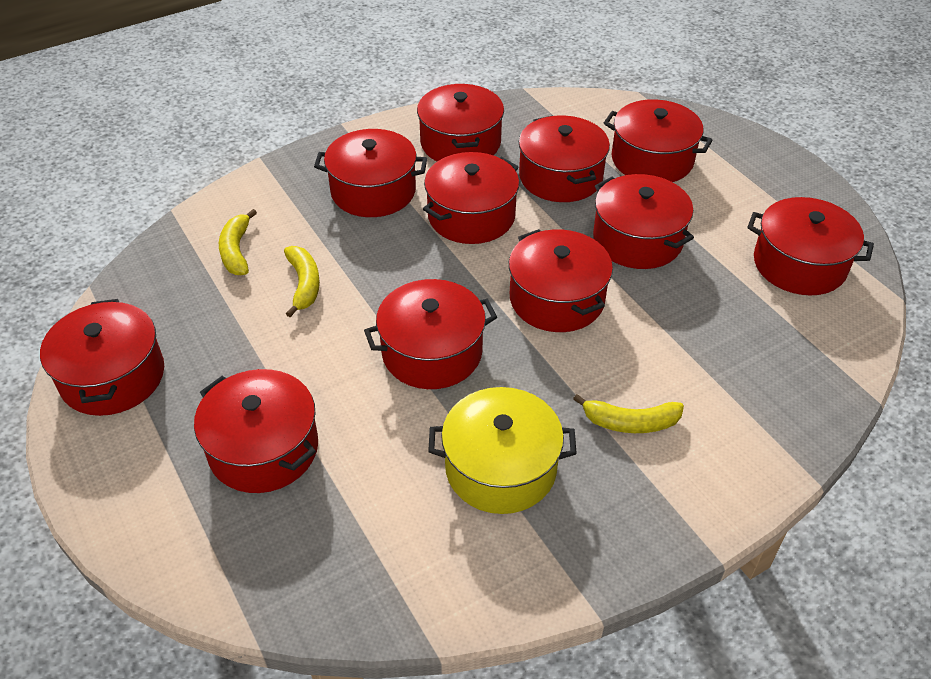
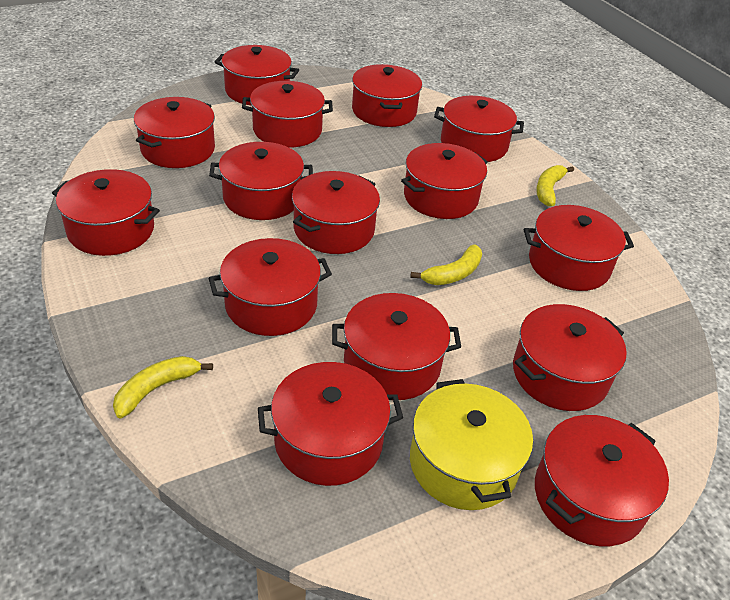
red pot: [40,299,164,416] [194,369,318,493] [314,129,427,217] [364,279,497,389] [417,84,504,161] [423,152,519,244] [509,229,613,332] [519,115,610,202] [593,174,694,269] [604,99,712,182] [747,197,874,295] = 11 -> [52,169,160,256] [134,97,215,168] [208,238,332,336] [209,142,313,220] [215,45,299,106] [242,81,333,148] [258,362,403,486] [292,171,380,254] [332,293,461,400] [352,64,422,127] [401,143,488,219] [434,96,524,162] [513,304,627,411] [524,205,634,291] [535,415,669,546] = 15

